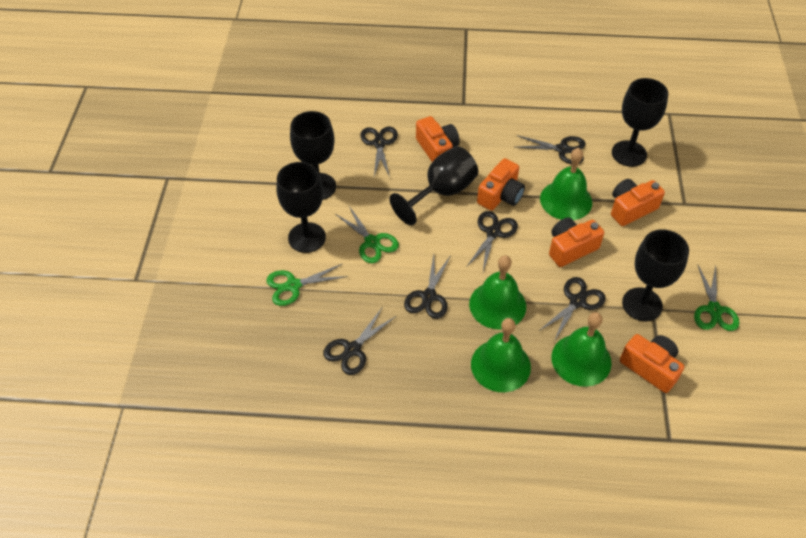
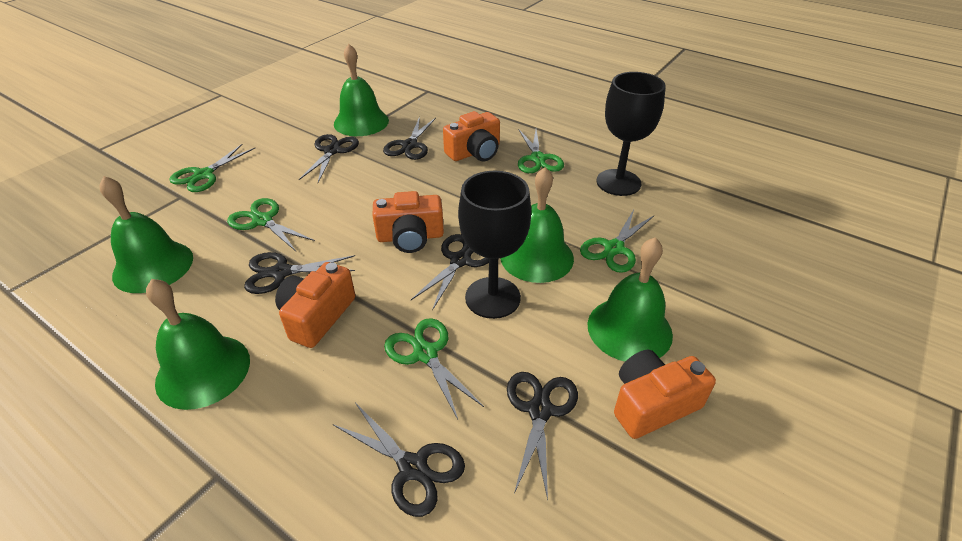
black goblet: [277,162,326,253] [290,111,336,200] [389,146,478,225] [612,78,668,167] [622,229,689,321] = 5 -> [458,171,531,319] [596,72,666,196] = 2
green bell: [469,256,526,329] [471,318,531,392] [540,148,592,220] [551,312,611,387] = 4 -> [99,176,193,293] [146,279,250,410] [334,44,389,136] [500,167,574,283] [588,237,673,362] = 5
green scissors: [266,264,348,306] [336,206,399,263] [694,265,739,331] = 3 -> [169,144,255,192] [227,198,315,251] [384,318,484,419] [518,129,564,173] [580,210,654,273] = 5
orange camera: [416,116,460,162] [477,158,525,211] [549,217,604,267] [611,179,665,226] [620,334,684,393] = 5 -> [275,262,356,348] [373,191,444,253] [443,111,500,162] [614,350,716,439] = 4

